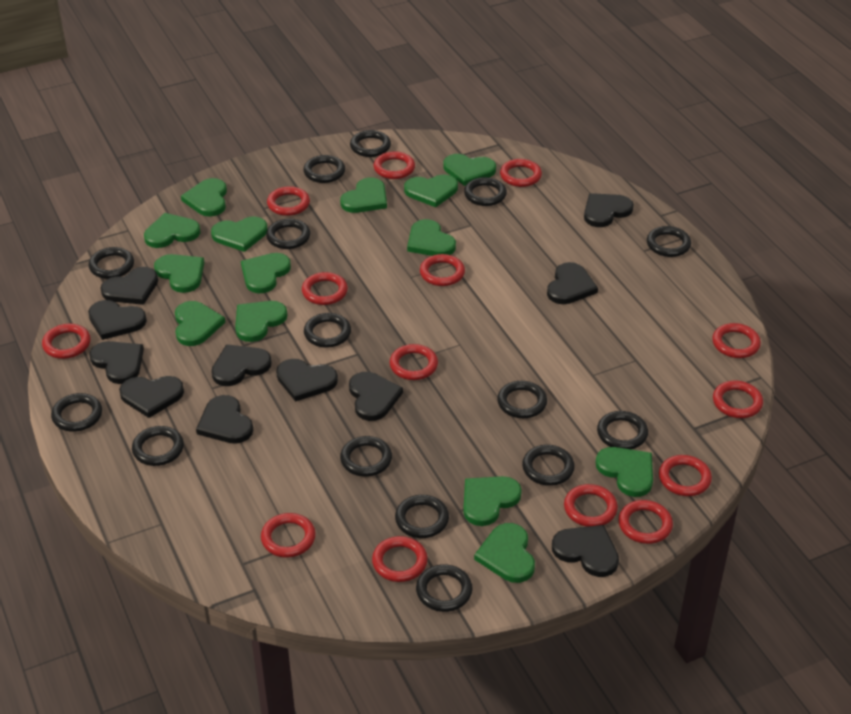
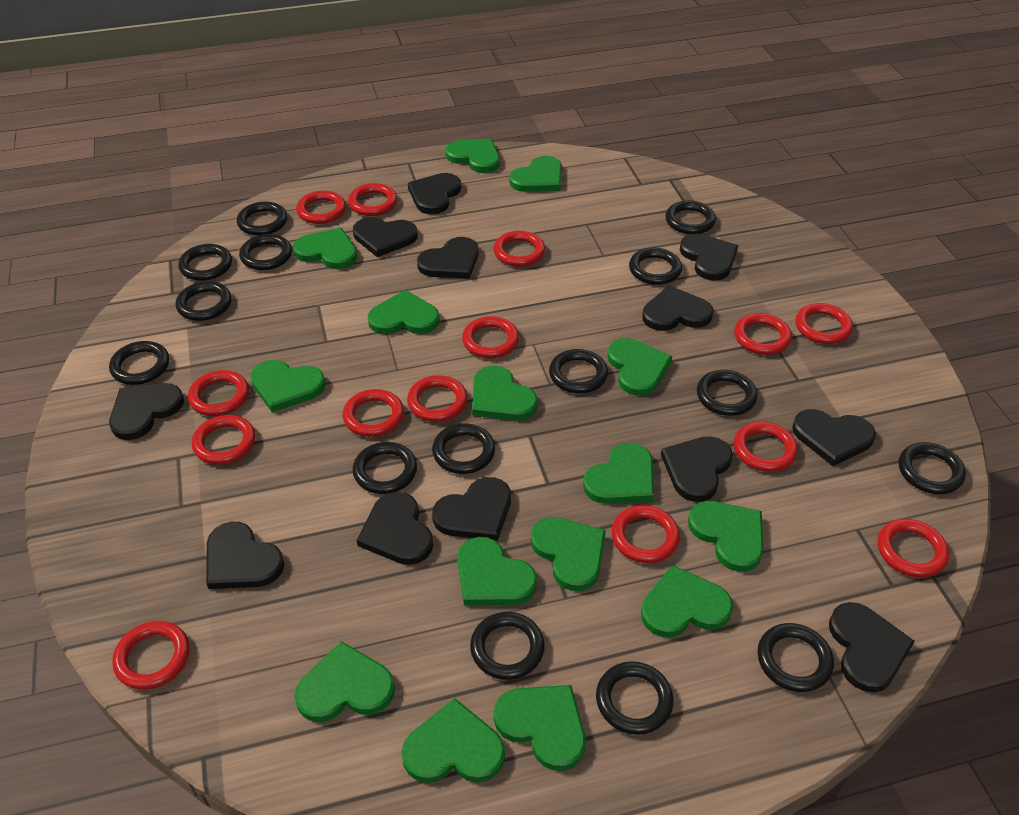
black heart: [88,300,147,340] [89,341,144,384] [100,267,158,305] [119,376,184,418] [196,395,253,444] [211,344,272,386] [276,359,338,402] [349,372,403,421] [547,262,598,304] [552,525,619,577] [584,193,634,227] = 11 -> [109,383,184,440] [206,522,284,589] [353,217,418,257] [357,492,433,565] [408,173,461,214] [417,237,479,279] [432,477,511,541] [642,286,714,331] [661,436,733,502] [680,234,738,281] [792,409,876,466] [829,602,915,692] = 12
green heart: [144,213,200,248] [154,254,204,293] [175,301,225,346] [181,178,227,217] [211,217,268,252] [235,301,287,342] [241,253,291,293] [340,177,387,213] [404,174,458,207] [407,219,456,256] [443,154,496,186] [463,476,522,526] [474,523,535,583] [595,447,653,497] = 14 -> [250,360,326,412] [293,228,357,269] [294,641,395,722] [368,290,440,334] [401,698,505,783] [446,138,500,173] [457,537,537,605] [472,366,538,421] [494,685,586,771] [509,156,562,192] [531,517,606,591] [583,443,654,504] [607,338,672,396] [641,565,733,637] [688,501,764,572] = 15

